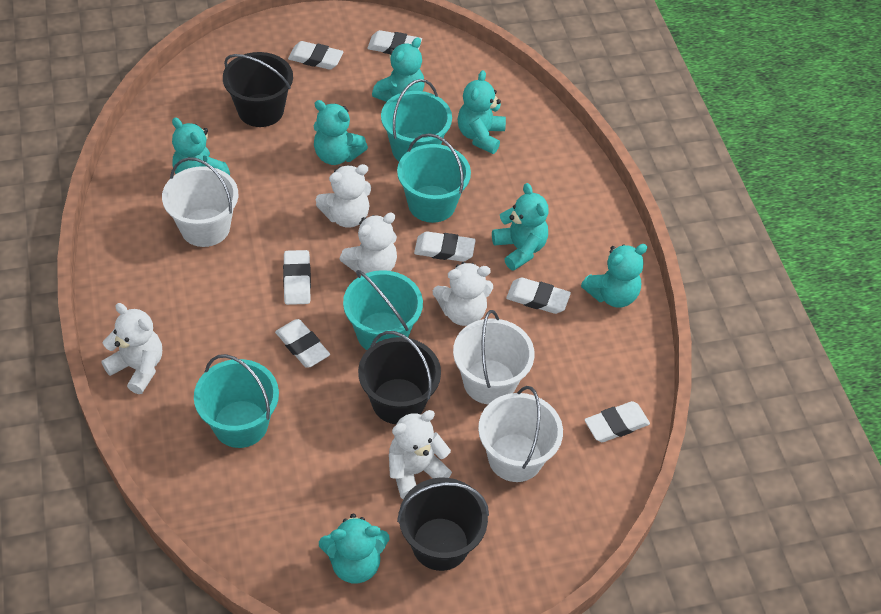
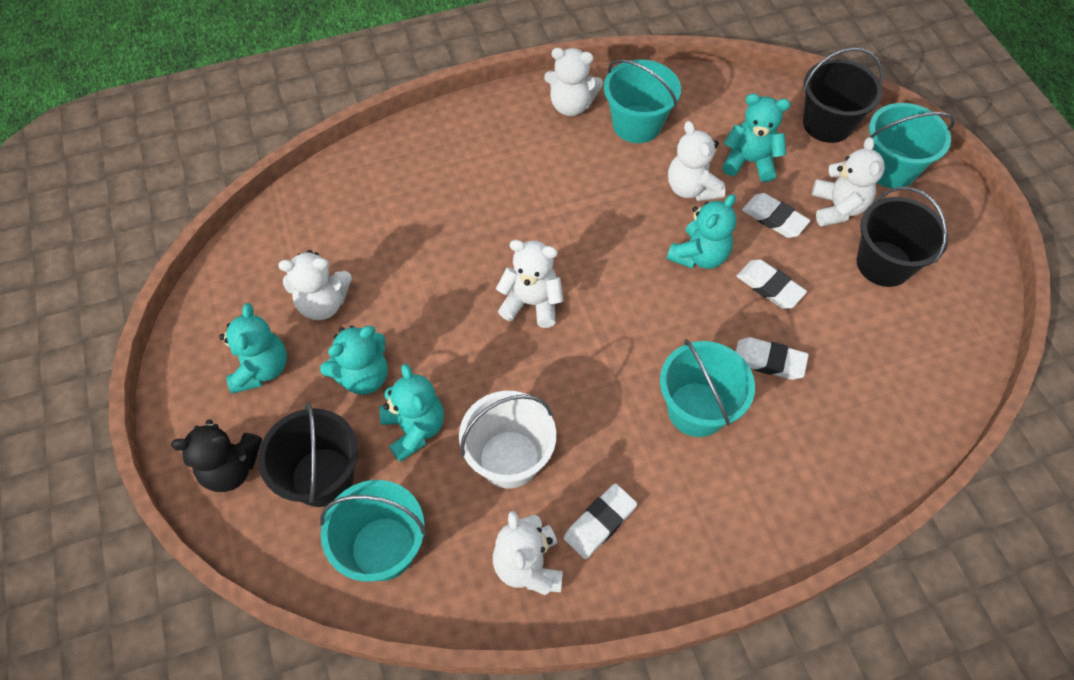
black teddy bear: none = 0 -> [171,419,262,492] = 1
turquoise teddy bear: [172,117,230,175] [314,100,368,165] [319,514,389,584] [372,37,425,102] [458,70,506,154] [492,183,549,271] [581,244,647,307] = 7 -> [219,303,287,394] [320,326,388,395] [379,363,444,462] [667,194,736,269] [722,93,790,182] = 5
white bucket: [162,157,238,247] [453,310,535,404] [478,386,563,482] = 3 -> [459,391,556,489] = 1
white eraser: [275,319,330,368] [283,250,311,305] [288,41,344,70] [367,30,422,54] [414,231,476,262] [506,278,571,314] [585,401,650,442] = 7 -> [564,483,637,559] [736,259,807,309] [736,337,809,380] [742,193,810,238] = 4
white teddy bear: [101,303,162,394] [316,164,371,228] [340,213,397,274] [389,410,452,499] [433,262,493,326] = 5 -> [278,250,352,320] [493,511,563,595] [496,240,563,328] [544,48,603,116] [668,121,725,201] [812,137,885,227] = 6

